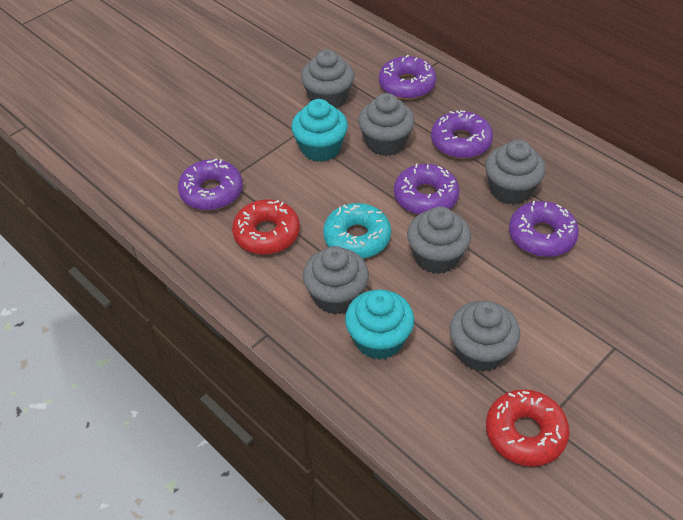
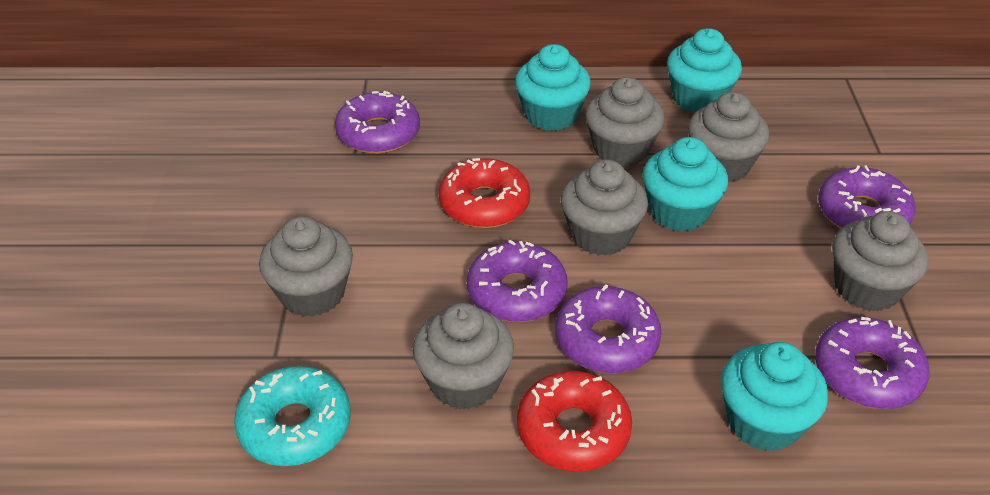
turquoise cupcake: [291,99,348,162] [345,290,414,360] = 2 -> [515,44,591,131] [642,137,728,232] [667,28,742,113] [721,342,828,451] = 4

